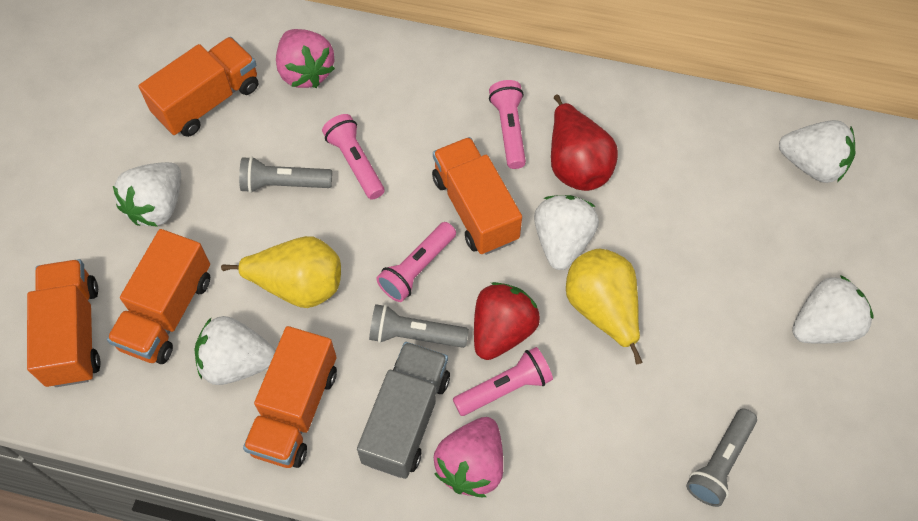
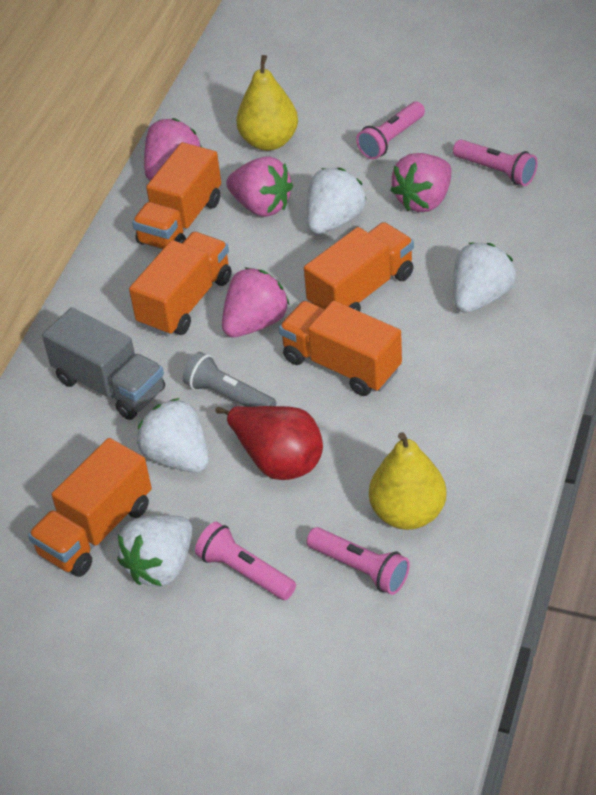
grey flashlight: [239,157,332,193] [369,304,469,348] [686,408,757,507] = 3 -> [183,352,276,407] = 1
pink strawberry: [276,29,335,88] [434,417,503,497] = 2 -> [144,118,202,181] [222,268,290,337] [226,156,293,217] [391,153,451,212] = 4
red strawberry: [474,282,540,360] = 1 -> none = 0
white strawberry: [113,162,181,227] [194,316,276,385] [534,195,599,270] [779,120,855,183] [792,275,874,344] = 5 -> [117,515,193,587] [137,398,209,473] [307,168,367,234] [453,243,516,313] = 4

